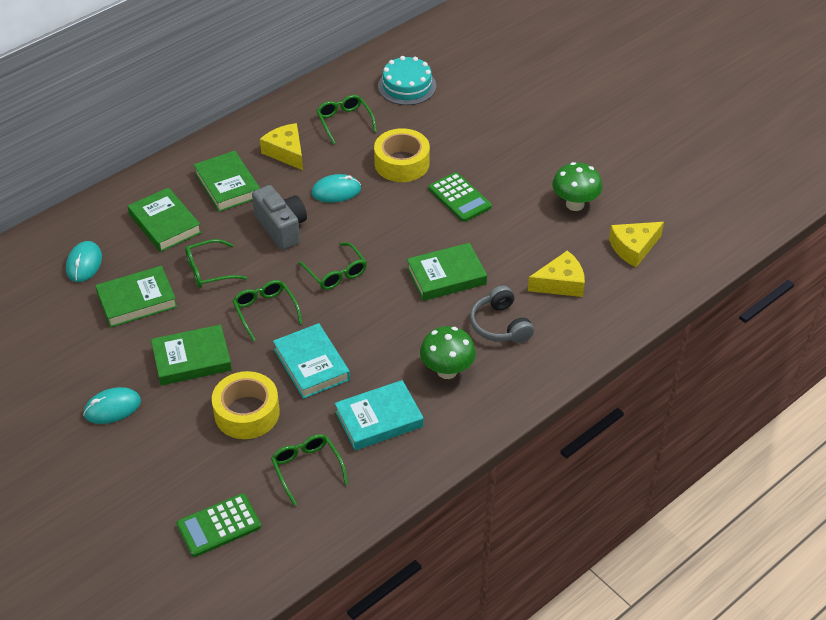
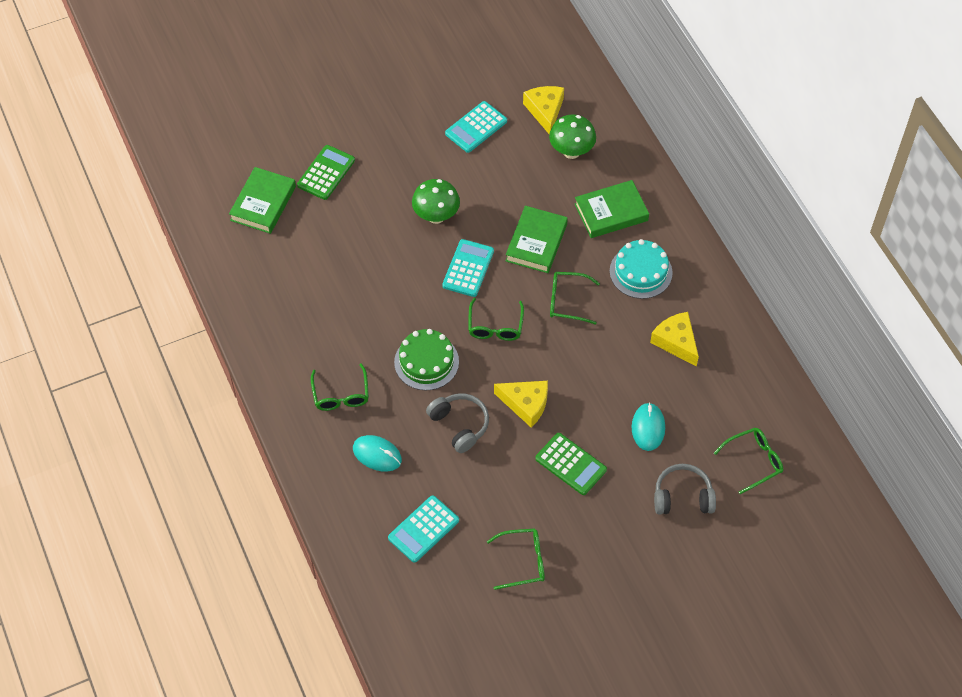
green book: [95,266,177,328] [128,187,202,252] [151,324,232,386] [193,151,260,212] [407,243,487,301] = 5 -> [229,167,296,234] [506,206,568,273] [575,180,649,238] = 3
green cake: none = 0 -> [394,329,459,390] = 1
grey camera: [252,185,307,250] = 1 -> none = 0
grey headphones: [470,286,534,343] = 1 -> [426,393,489,453] [654,464,716,514] = 2
turquoise book: [273,323,350,399] [335,380,424,450] = 2 -> none = 0
turquoise calculator: none = 0 -> [388,495,459,563] [442,239,494,297] [445,101,507,153] = 3
turquoise mouse: [66,241,102,282] [83,387,141,424] [311,174,361,203] = 3 -> [353,435,402,472] [632,403,665,451] = 2
yellow tape: [212,371,280,439] [374,128,430,182] = 2 -> none = 0

